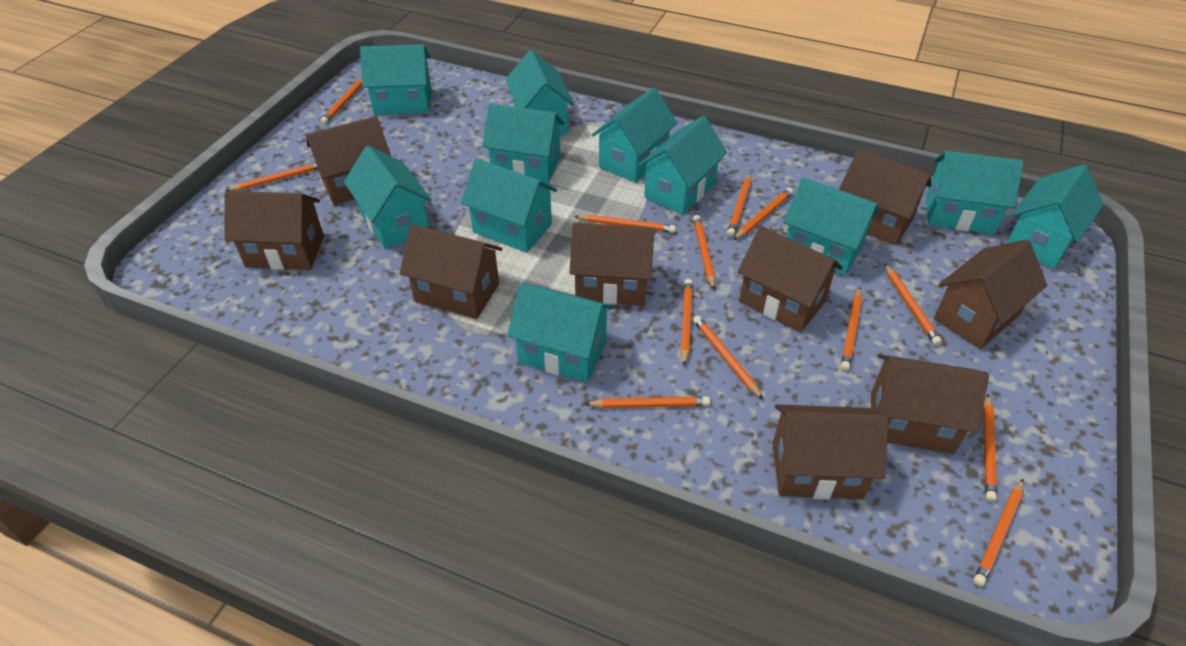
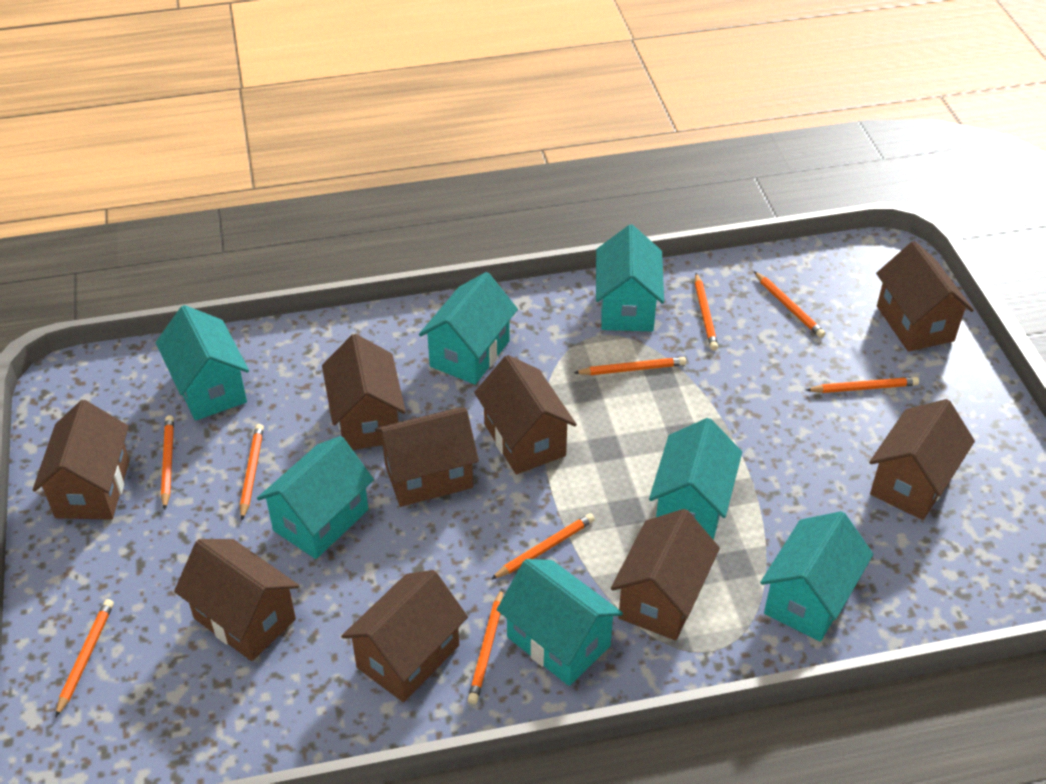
orange pencil: [226,162,319,191] [321,78,362,124] [574,214,676,233] [585,396,710,408] [680,279,693,366] [693,215,715,290] [693,315,763,399] [727,173,751,237] [733,188,793,240] [841,287,862,371] [884,263,942,345] [973,479,1024,587] [983,394,997,502] = 13 -> [55,599,114,718] [161,415,174,510] [240,424,264,520] [468,588,503,704] [491,513,595,579] [574,357,686,375] [695,273,718,351] [754,271,826,338] [806,377,919,393] = 9
turquoise house: [344,145,432,249] [360,45,432,115] [461,158,557,253] [482,103,565,184] [505,50,574,136] [507,283,614,383] [592,87,677,183] [638,116,727,215] [783,177,879,276] [926,151,1024,234] [1006,164,1104,269] = 11 -> [156,305,249,421] [257,436,374,559] [419,272,518,385] [497,559,623,686] [596,225,664,331] [649,418,742,540] [760,511,873,642] = 7

